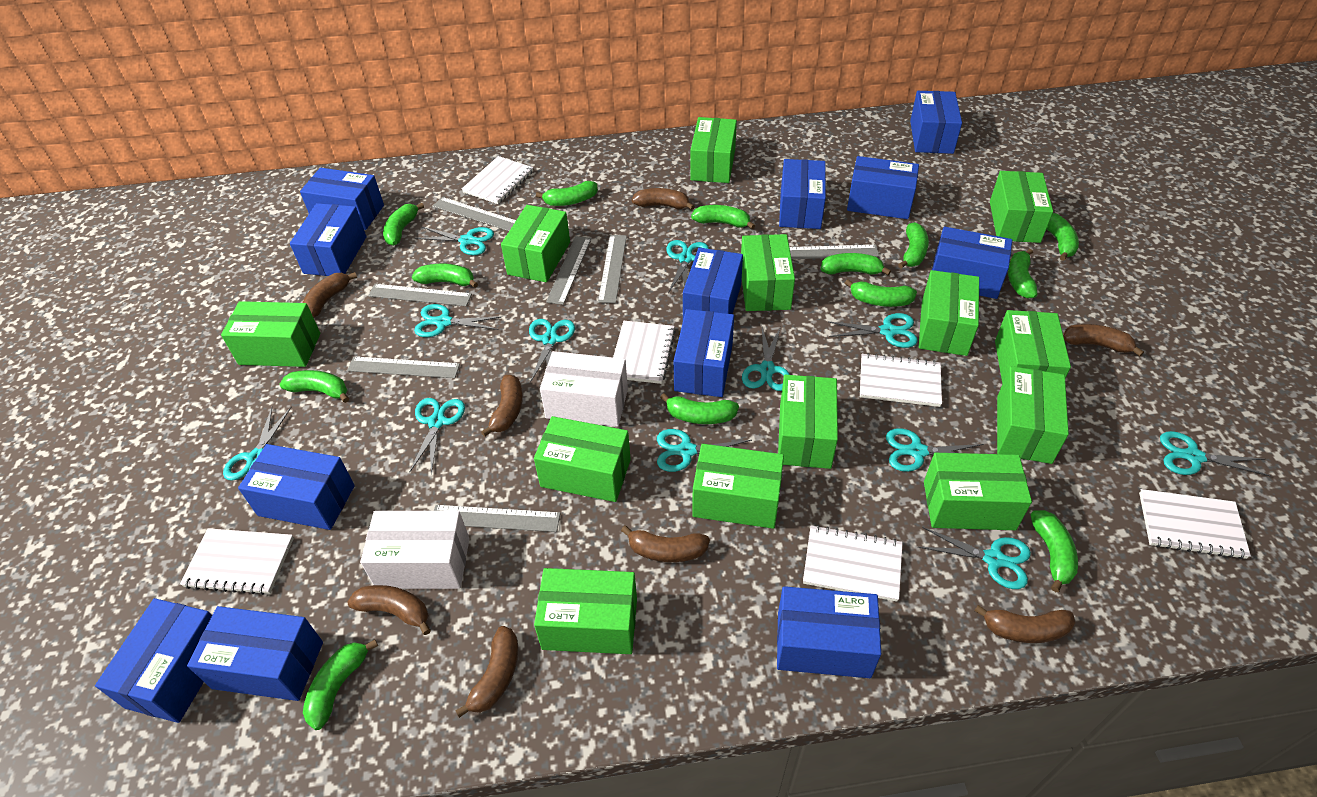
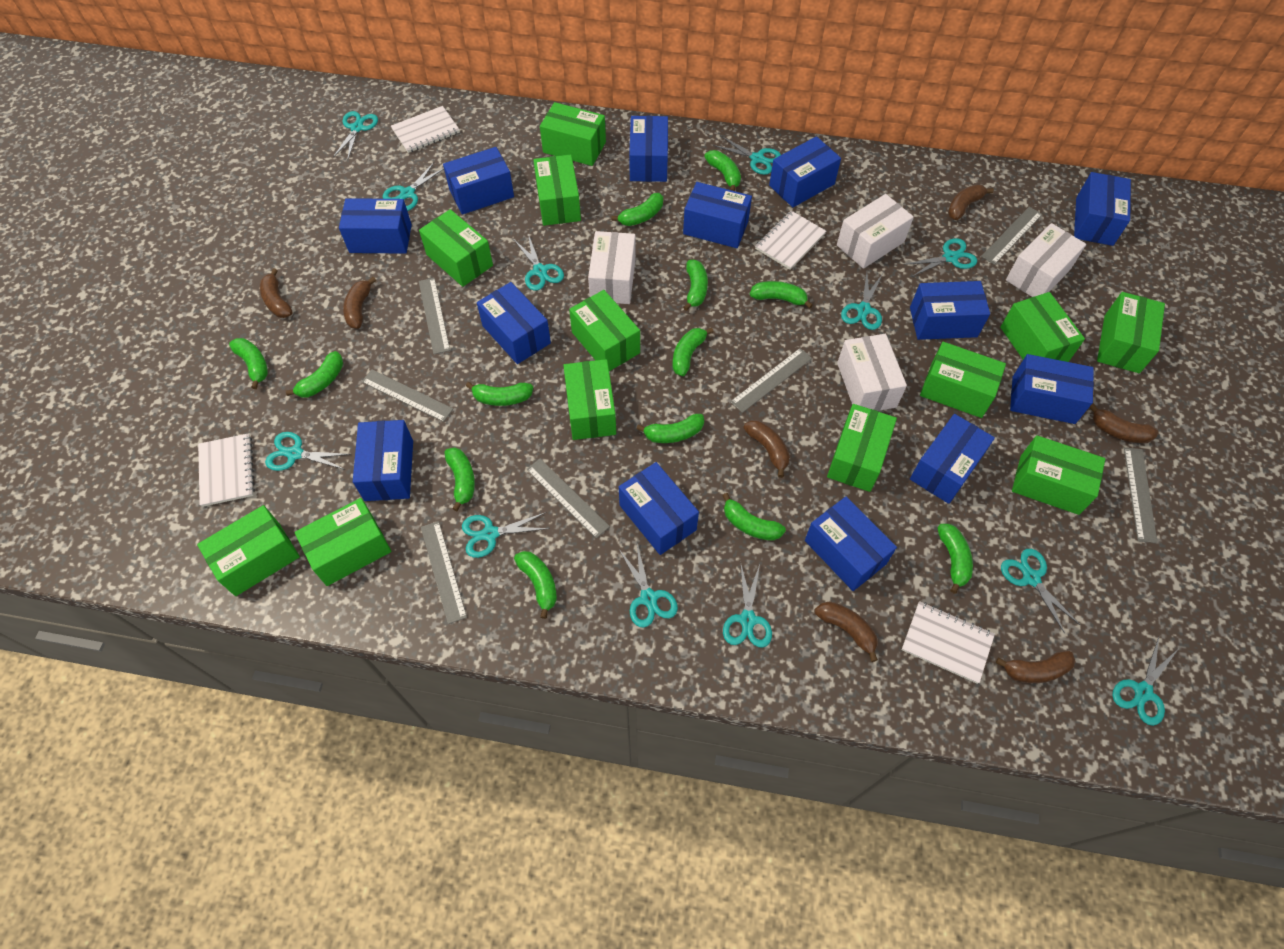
blue box: [95,598,212,723] [187,606,323,701] [238,444,355,530] [290,203,367,276] [300,168,384,230] [673,309,734,397] [683,248,743,319] [777,586,881,678] [779,159,826,229] [847,156,919,219] [910,91,962,154] [932,227,1012,299] = 12 -> [339,198,412,254] [353,420,413,501] [443,147,514,215] [477,282,551,364] [619,462,699,555] [629,116,668,182] [683,182,752,248] [769,136,841,207] [805,496,897,591] [910,281,990,340] [910,414,995,504] [1010,354,1094,424] [1074,172,1131,246] = 13
brown banana: [302,272,357,317] [347,585,431,635] [455,626,518,718] [481,375,523,437] [621,526,710,562] [632,188,695,210] [974,605,1075,643] [1063,324,1144,357] = 8 -> [260,268,293,318] [343,277,376,328] [743,420,790,478] [814,602,878,662] [948,184,994,220] [996,651,1076,683] [1089,403,1159,443] = 7
green box: [221,301,320,367] [501,205,570,282] [534,416,631,502] [534,568,637,654] [690,117,737,183] [692,444,784,529] [741,234,795,311] [778,375,838,469] [919,270,979,356] [924,453,1032,530] [990,171,1053,243] [995,310,1071,384] [997,366,1069,464] = 13 -> [197,505,300,596] [295,498,391,586] [419,209,493,287] [533,155,581,226] [540,102,606,166] [563,359,616,440] [569,290,640,371] [827,404,897,492] [920,342,1006,418] [1000,292,1085,362] [1012,435,1105,515] [1097,292,1165,373] = 12
white box: [360,511,470,589] [540,351,628,427] = 2 -> [588,231,636,304] [837,194,914,269] [837,334,907,411] [1006,223,1086,297] = 4
white notebook: [180,528,294,595] [462,156,533,204] [613,321,676,384] [803,525,903,602] [860,353,942,407] [1139,489,1251,559] = 6 -> [198,433,255,507] [391,106,460,153] [755,211,826,270] [901,601,995,684] = 4

